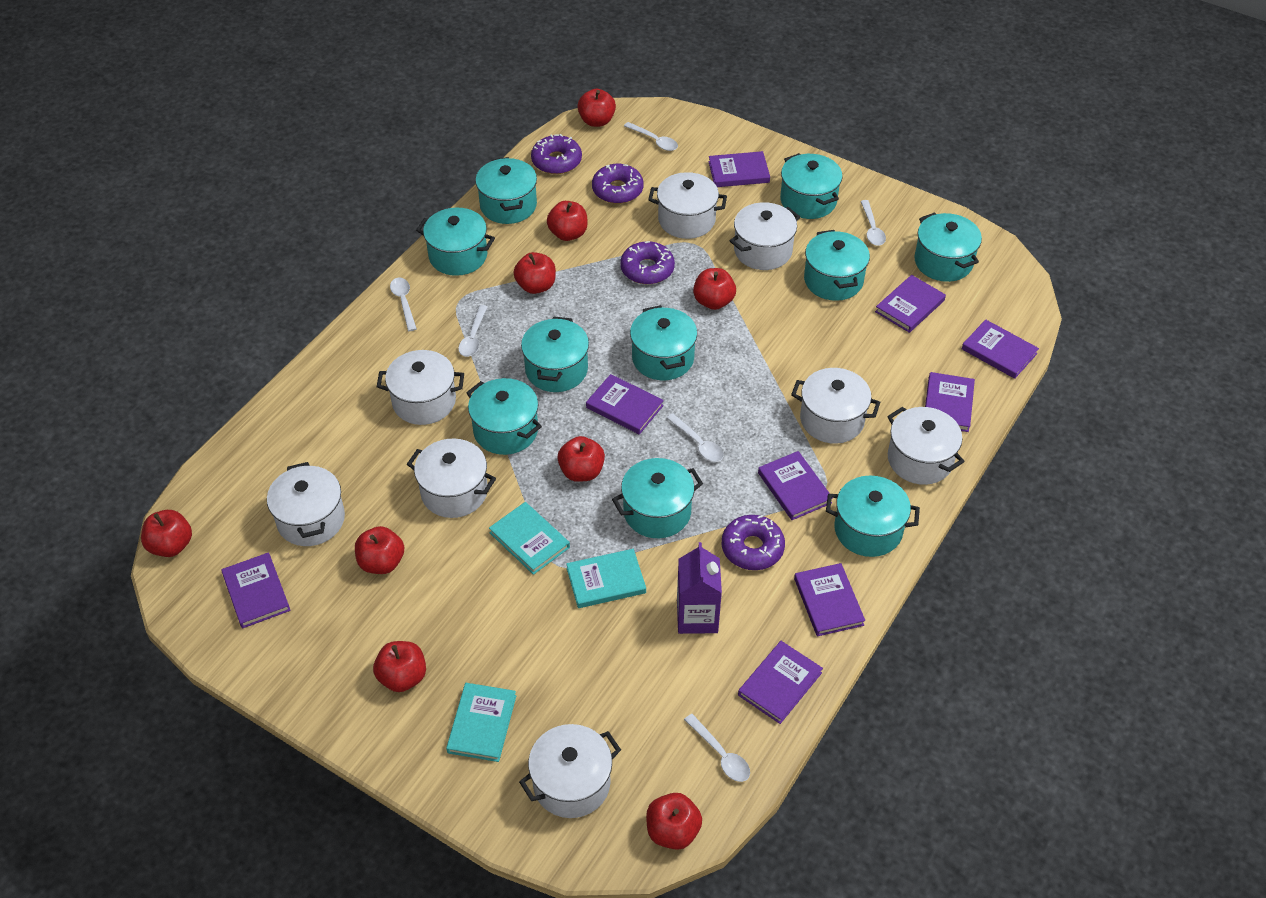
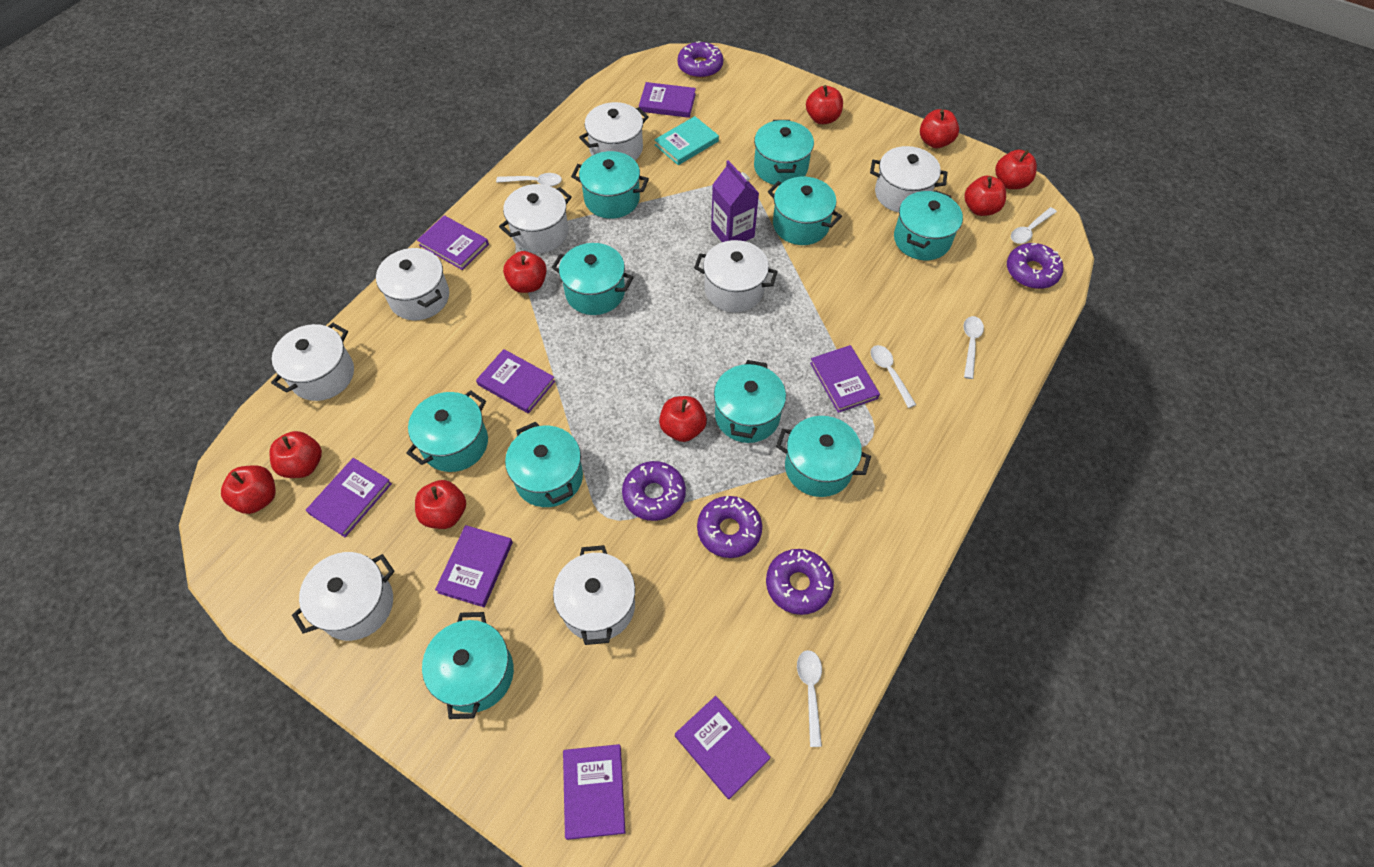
purple book: [221,552,291,628] [586,374,664,434] [709,151,770,187] [738,641,823,724] [758,451,833,520] [794,563,865,636] [875,275,946,333] [925,372,975,432] [962,319,1039,379] = 9 -> [305,458,392,537] [417,215,489,270] [435,525,513,607] [476,349,555,413] [563,744,625,840] [639,82,696,118] [675,696,771,799] [810,345,880,413] = 8
purple donut: [531,134,582,174] [592,164,644,204] [620,241,675,284] [721,515,785,570] = 4 -> [622,461,686,521] [677,41,723,78] [697,496,762,558] [766,549,834,615] [1007,243,1063,289] = 5
turquoise book: [446,683,516,762] [489,502,570,575] [566,549,646,608] = 3 -> [654,116,719,165] = 1
white spoon: [390,278,417,331] [458,305,487,357] [624,122,678,151] [667,413,724,462] [684,714,750,782] [860,200,886,246] = 6 -> [496,173,562,186] [797,650,822,747] [870,345,916,408] [963,316,984,379] [1011,207,1057,244] = 5

